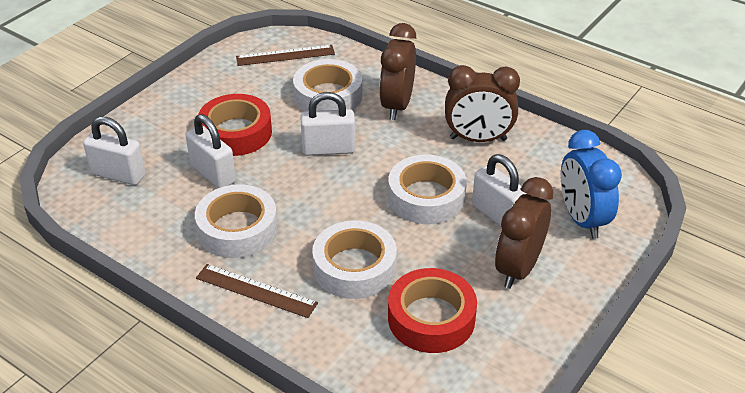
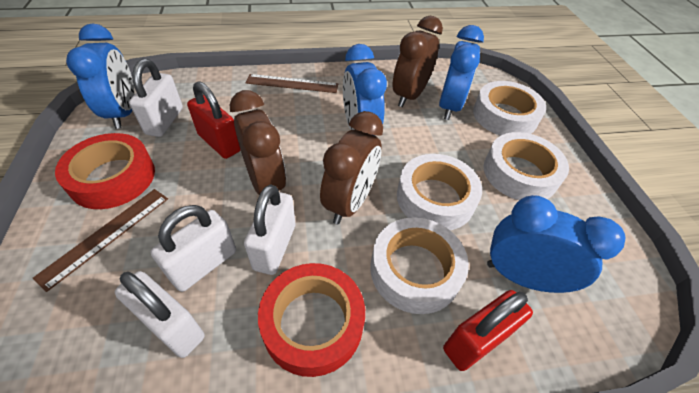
blue clock: [561,130,622,239] = 1 -> [66,23,135,129] [343,44,387,136] [439,25,484,120] [487,195,626,293] = 4
red padlock: none = 0 -> [187,81,241,159] [443,290,533,371] = 2

